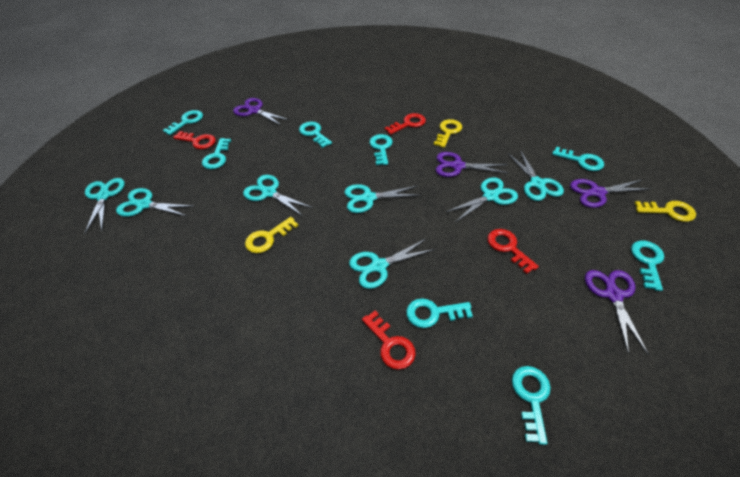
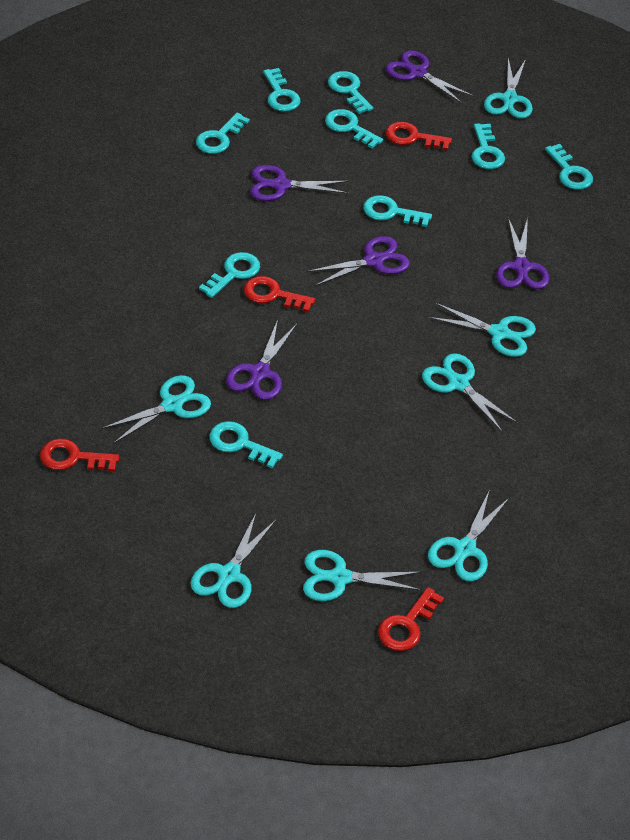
purple scissors: [233,98,289,125] [436,152,508,177] [570,179,649,208] [585,270,648,354] = 4 -> [226,319,297,400] [250,165,349,201] [307,236,410,286] [386,50,473,103] [496,218,549,289] = 5
turquoise key: [163,110,203,135] [202,138,231,169] [299,122,332,148] [369,134,393,165] [406,298,473,328] [512,366,551,445] [552,146,604,171] [631,240,664,291] = 8 -> [196,113,250,154] [199,252,260,298] [209,421,283,469] [263,68,300,112] [325,109,383,149] [328,71,373,114] [363,195,432,227] [472,123,505,169] [545,144,593,190] = 9
yellow key: [245,217,298,253] [434,119,462,148] [635,201,696,222] = 3 -> none = 0

